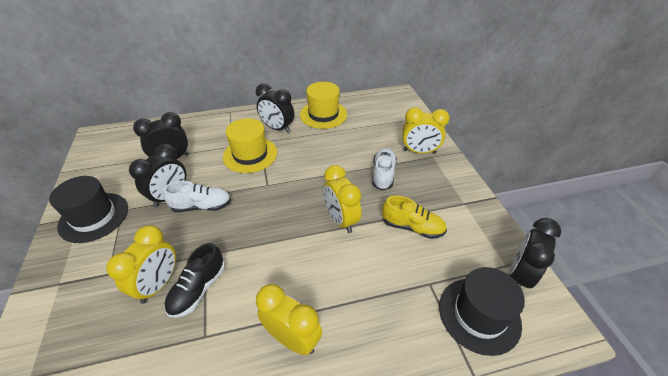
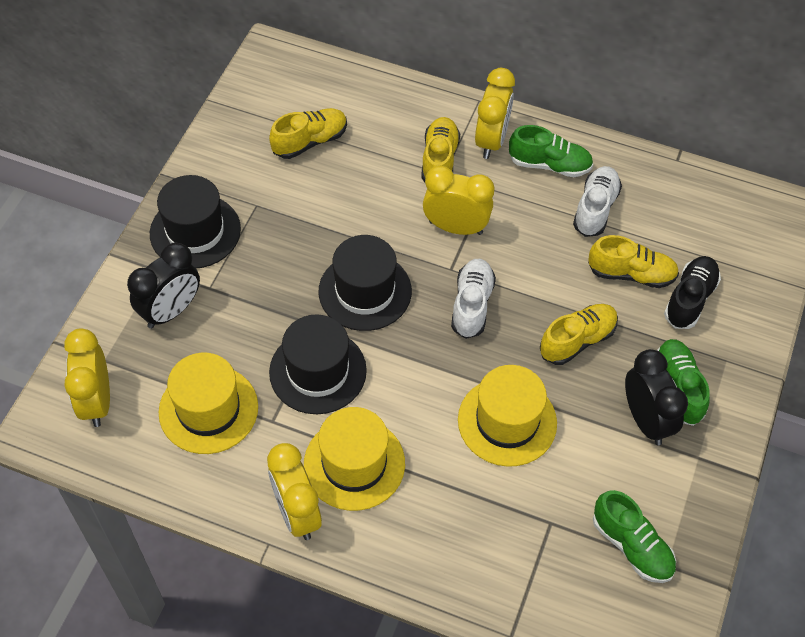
black clock: [129,144,186,207] [133,112,189,159] [256,83,294,133] [509,218,561,288] = 4 -> [127,243,200,329] [625,349,688,445] = 2
black hat: [49,176,128,243] [439,267,525,356] = 2 -> [150,175,241,268] [269,314,367,414] [319,235,412,331] = 3
green shoe: none = 0 -> [509,125,593,177] [593,490,676,583] [657,339,710,426] = 3
yellow hat: [223,118,277,173] [300,82,347,129] = 2 -> [158,353,258,454] [304,407,405,511] [458,365,557,467] = 3
yellow shoe: [382,196,447,239] = 1 -> [269,108,347,159] [421,117,460,182] [540,304,618,365] [588,235,679,288] = 4

